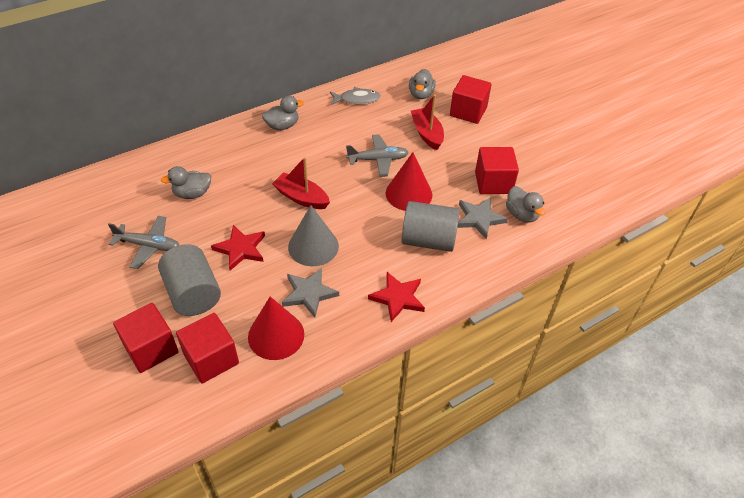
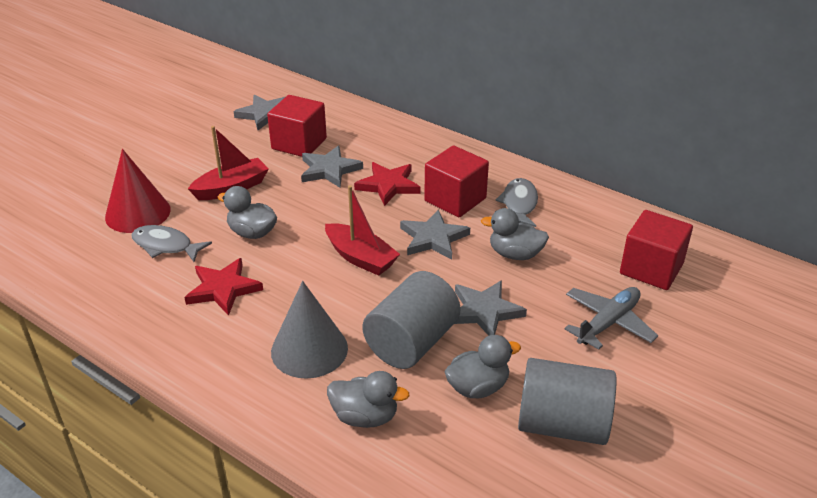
grey fish: [330,87,381,105] = 1 -> [132,225,212,262] [495,178,538,227] = 2
grey plane: [108,216,179,269] [346,134,409,177] = 2 -> [564,287,658,350] = 1
grey star: [282,268,339,318] [457,198,508,240] = 2 -> [234,95,285,130] [301,146,363,188] [400,210,470,260] [455,280,527,336] = 4
red cone: [248,296,304,360] [386,152,432,211] = 2 -> [105,149,171,233] = 1
red cube: [113,303,178,373] [176,313,239,383] [450,75,492,124] [475,147,519,194] = 4 -> [267,95,327,157] [424,145,489,217] [620,210,693,290] = 3

